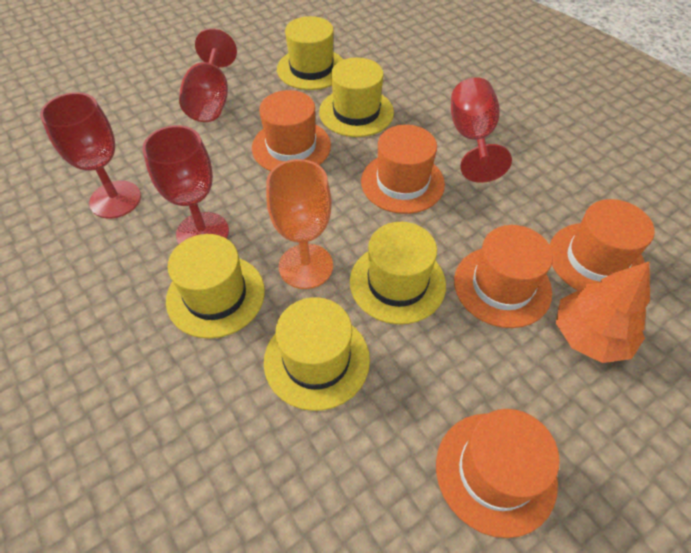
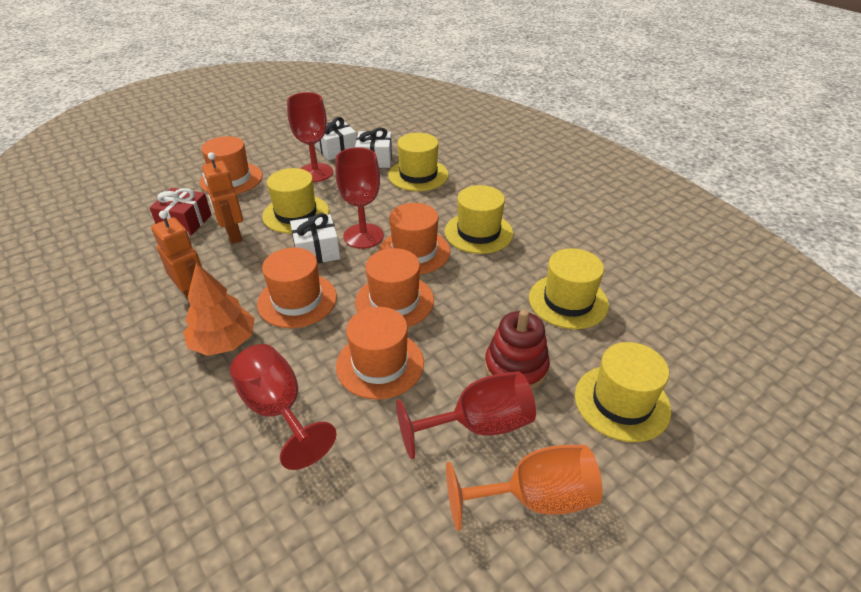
orange robot: none = 0 -> [151,210,202,297] [202,152,243,244] = 2
red gift: none = 0 -> [149,188,212,236] = 1
red stacking toy: none = 0 -> [485,310,550,390] = 1
white gift: none = 0 -> [290,213,340,264] [316,117,357,160] [355,128,392,168] = 3

